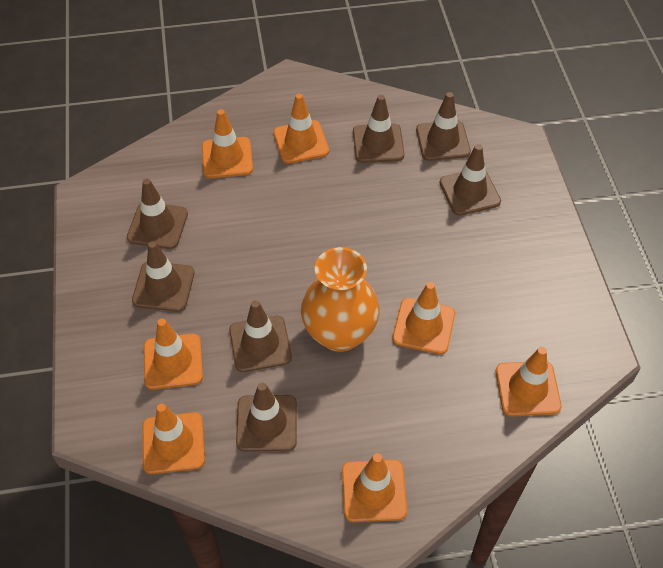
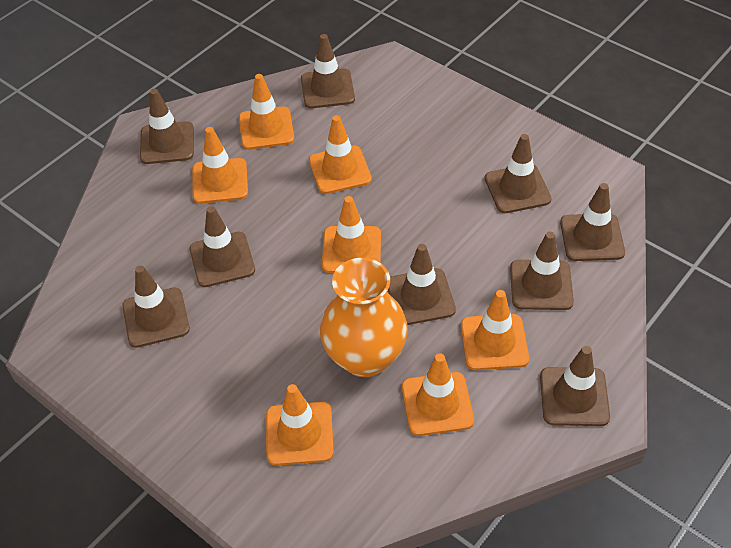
brown traffic cone: [127,179,188,249] [132,241,195,312] [229,300,292,372] [236,383,297,452] [353,95,405,163] [416,92,471,161] [440,144,501,216] = 7 -> [122,265,190,348] [140,89,194,164] [190,206,255,287] [301,34,355,108] [388,244,456,325] [485,134,552,213] [510,232,574,310] [540,346,610,426] [560,183,625,261] = 9

